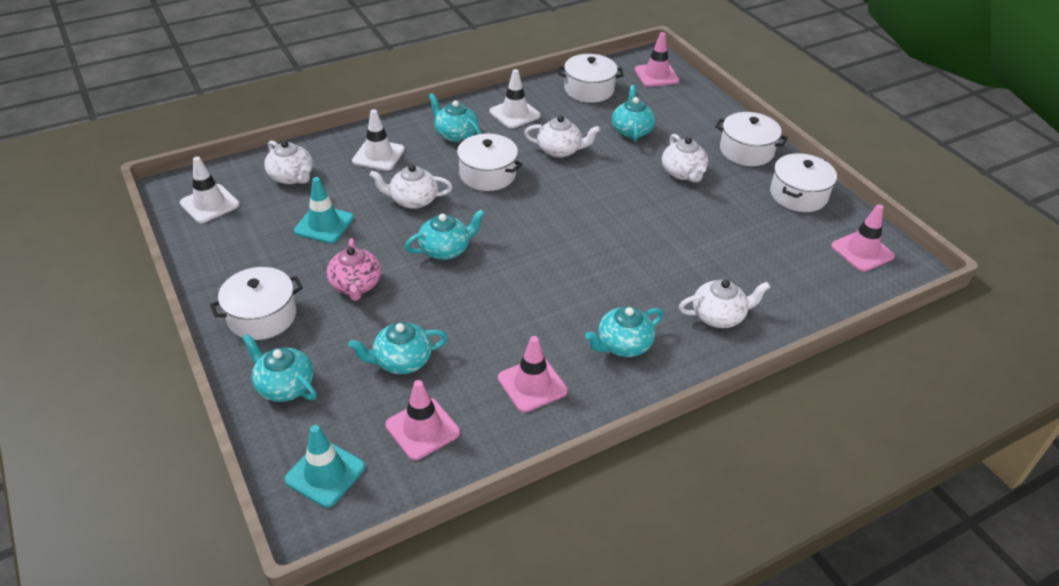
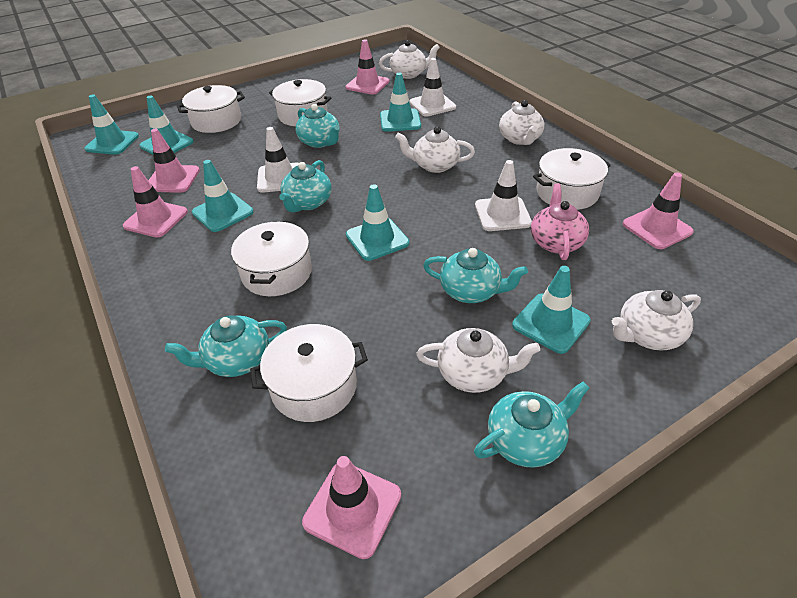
pink traffic cone: [385,380,460,460] [498,336,568,413] [635,32,680,87] [831,204,895,272] = 4 -> [123,166,188,238] [148,128,200,193] [302,456,401,559] [346,39,390,95] [623,172,694,249] = 5
turquoise teapot: [242,334,317,402] [348,322,448,374] [405,209,485,260] [428,93,481,142] [585,306,664,357] [612,85,655,141] = 6 -> [165,316,287,377] [279,160,332,212] [296,104,340,148] [423,248,528,303] [474,382,590,468] = 5
turquoise traffic cone: [284,425,365,508] [294,177,354,244] = 2 -> [85,95,139,155] [139,96,194,154] [192,160,254,232] [346,184,409,261] [380,73,421,132] [512,266,591,354] = 6

